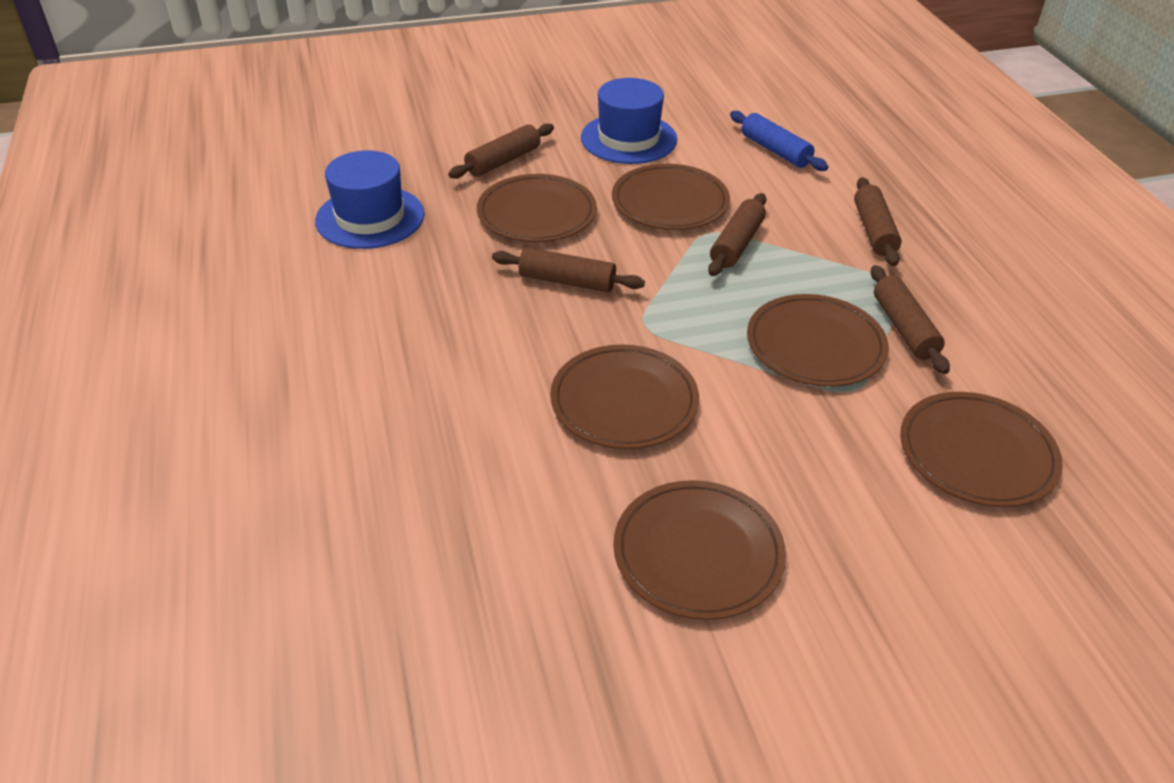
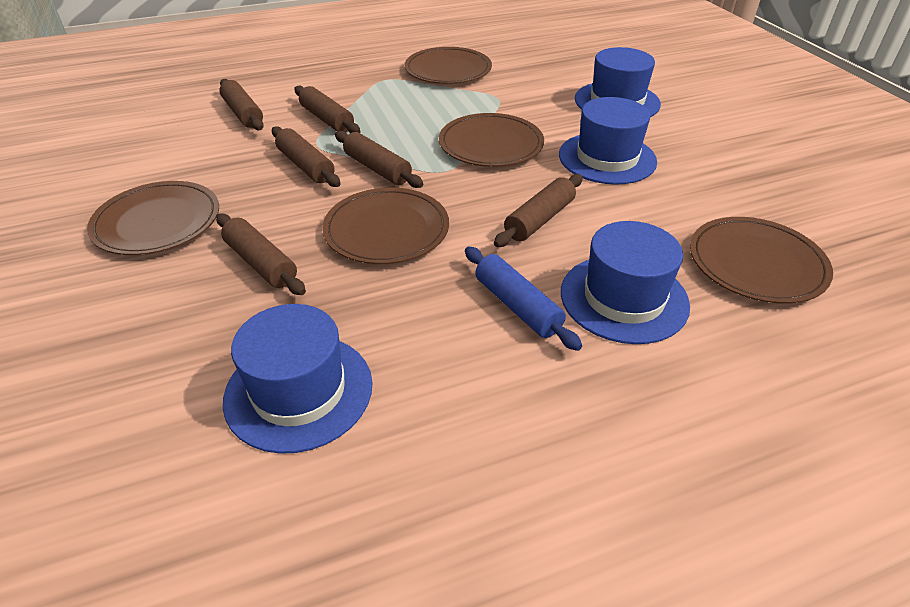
blue hat: [315,150,424,249] [581,78,677,164] = 2 -> [223,304,373,454] [559,97,657,185] [561,221,690,344] [575,47,661,117] = 4
brown plate: [477,174,597,242] [550,344,699,449] [612,164,730,230] [613,480,786,620] [747,294,888,387] [900,392,1063,507] = 6 -> [87,181,219,255] [322,188,449,264] [404,47,492,84] [439,113,544,167] [690,217,833,304] = 5
brown rolling pin: [448,123,554,179] [492,247,645,293] [708,193,766,276] [854,177,902,266] [871,265,950,374] = 5 -> [216,213,306,295] [219,79,264,130] [272,126,340,187] [294,86,361,133] [335,131,423,188] [494,174,583,247] = 6

